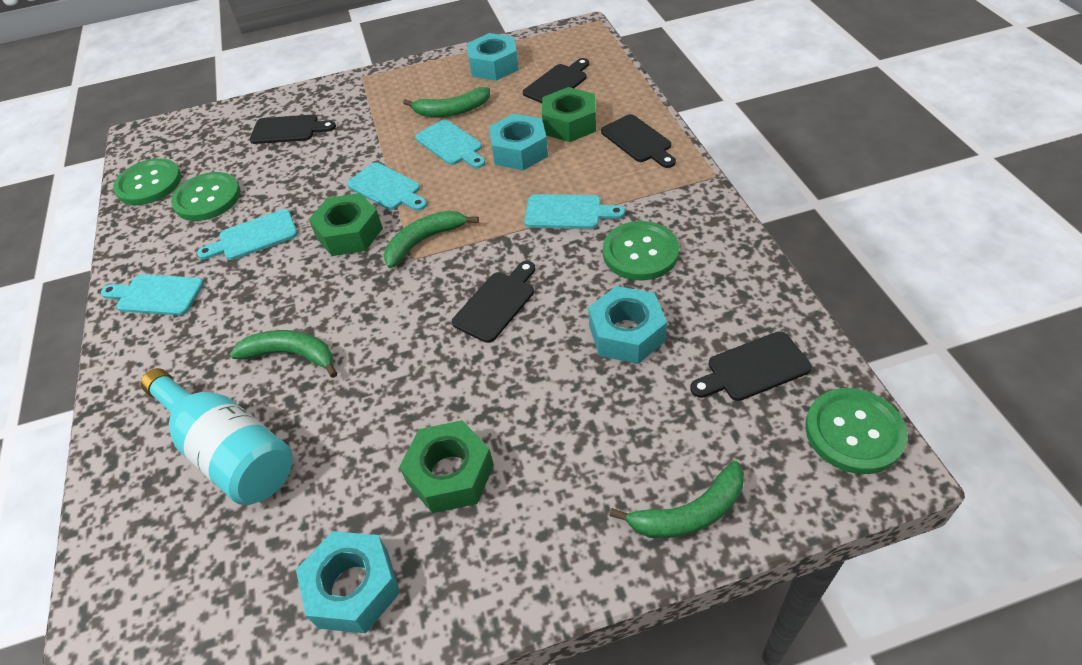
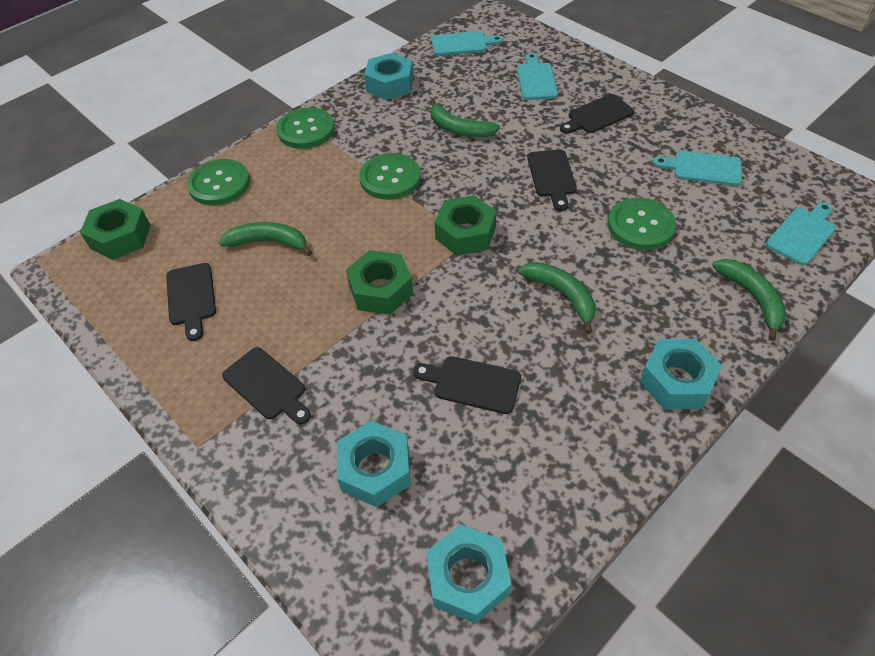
turquoise bottle: [140,368,293,505] = 1 -> none = 0
turquoise cutting board: [101,274,204,316] [197,209,298,260] [347,162,427,211] [415,119,485,168] [524,194,625,229] = 5 -> [431,31,503,56] [517,53,558,100] [653,151,742,186] [766,202,836,265] = 4

